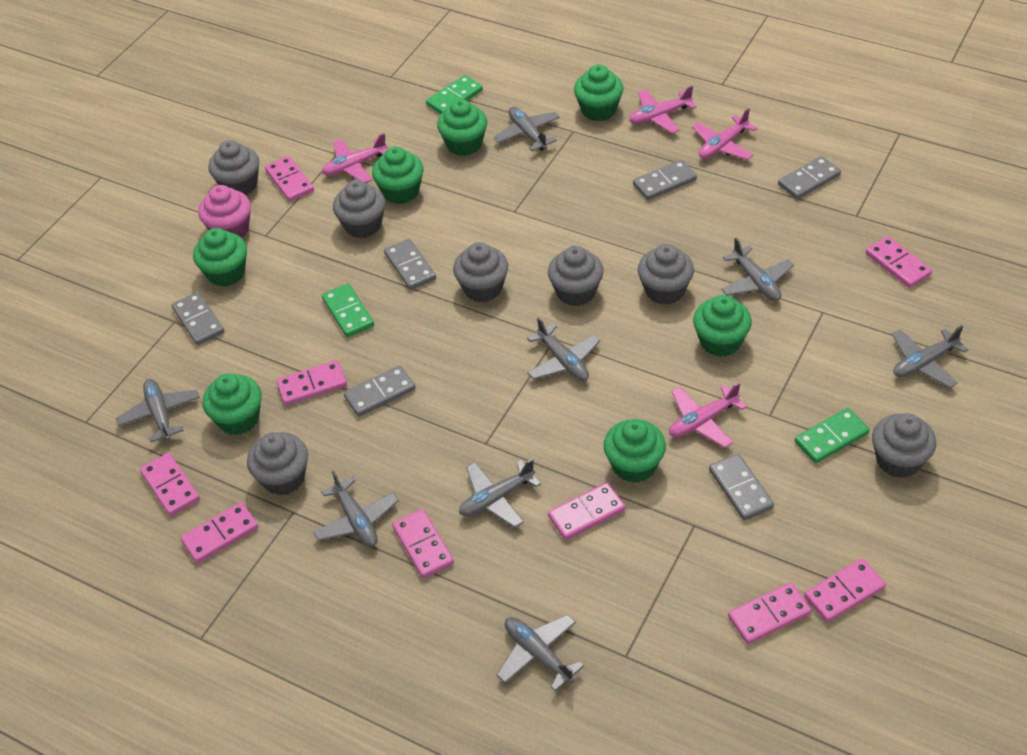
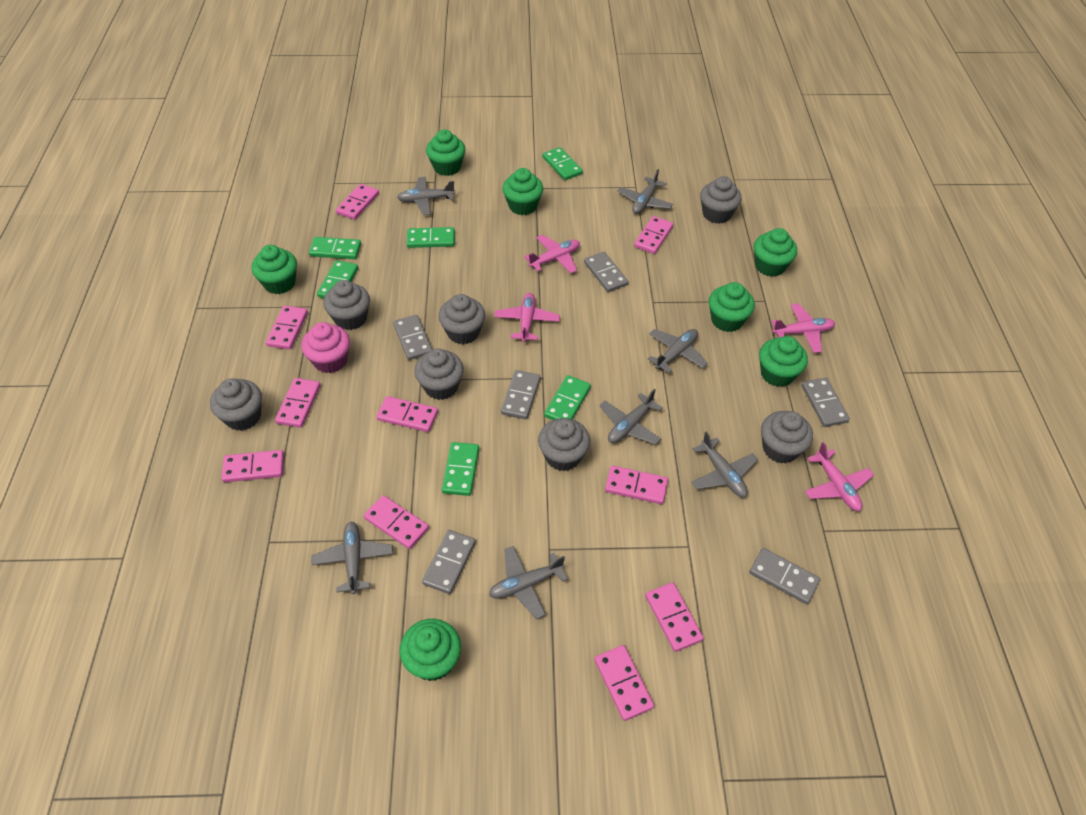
green domino: [322,283,374,337] [426,75,483,114] [795,408,870,463] = 3 -> [309,237,361,259] [317,260,358,298] [407,227,455,248] [442,442,479,496] [543,147,583,180] [544,375,591,420] = 6
grey plane: [116,379,200,442] [313,470,399,547] [459,458,541,528] [493,106,560,151] [496,614,584,691] [527,317,601,381] [721,238,794,301] [892,325,969,388] = 8 -> [312,522,393,594] [397,177,455,215] [489,546,568,619] [599,389,663,445] [617,169,673,214] [648,329,708,373] [691,431,758,497] = 7
pink domino: [140,453,200,516] [181,502,258,563] [265,156,314,202] [276,360,347,406] [392,509,454,578] [548,483,626,540] [728,582,811,644] [804,559,886,622] [866,236,932,288] = 9 -> [221,450,284,482] [266,306,308,349] [275,378,320,428] [336,184,379,220] [364,495,429,549] [376,396,438,432] [594,645,654,721] [605,466,668,504] [634,216,673,254] [645,583,704,652] = 10

